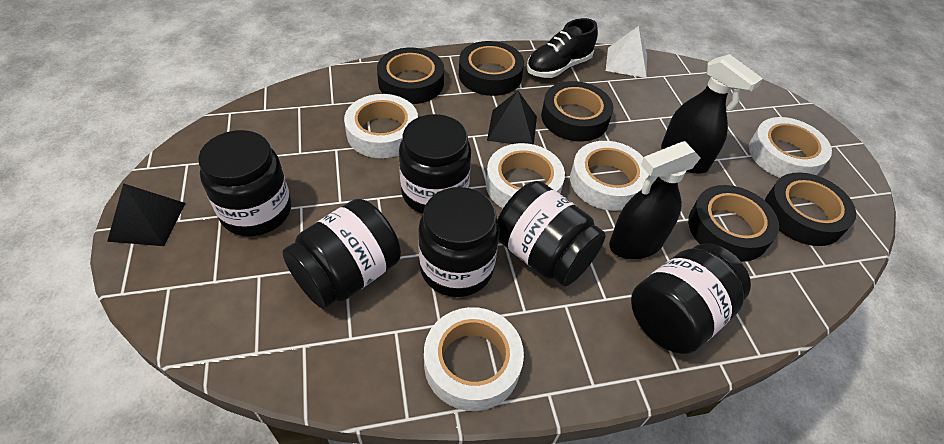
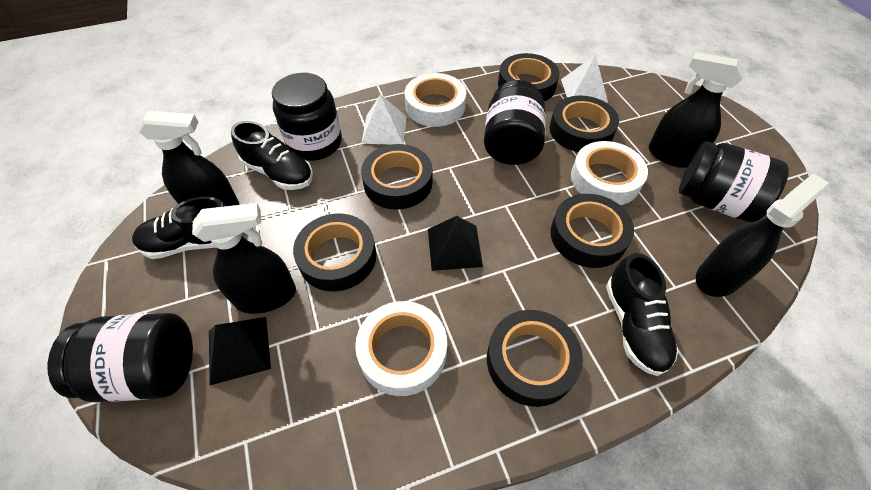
black jar: [198,130,291,237] [282,199,401,309] [399,114,471,214] [418,187,499,297] [497,181,606,286] [631,243,751,354] = 6 -> [48,313,193,402] [272,73,342,161] [484,80,546,165] [679,141,789,222] = 4
black shoe: [527,18,598,78] = 1 -> [132,196,227,259] [231,121,313,190] [606,253,679,376] = 3
black spray bottle: [609,141,701,259] [661,54,763,174] = 2 -> [137,111,239,206] [192,203,296,314] [649,52,744,168] [696,173,829,297] = 4
black tape: [377,48,444,104] [459,41,524,96] [541,81,613,142] [688,185,779,262] [765,172,856,246] = 5 -> [293,214,376,291] [361,144,432,210] [487,310,583,407] [498,53,560,101] [549,96,619,152] [551,194,634,268] = 6
white pyramid: [606,26,647,78] = 1 -> [361,94,407,144] [561,55,608,103] = 2
white tape: [344,94,418,158] [424,307,524,411] [486,143,565,208] [570,141,649,211] [749,117,832,178] = 5 -> [355,301,447,396] [405,73,466,127] [571,141,648,205] = 3

